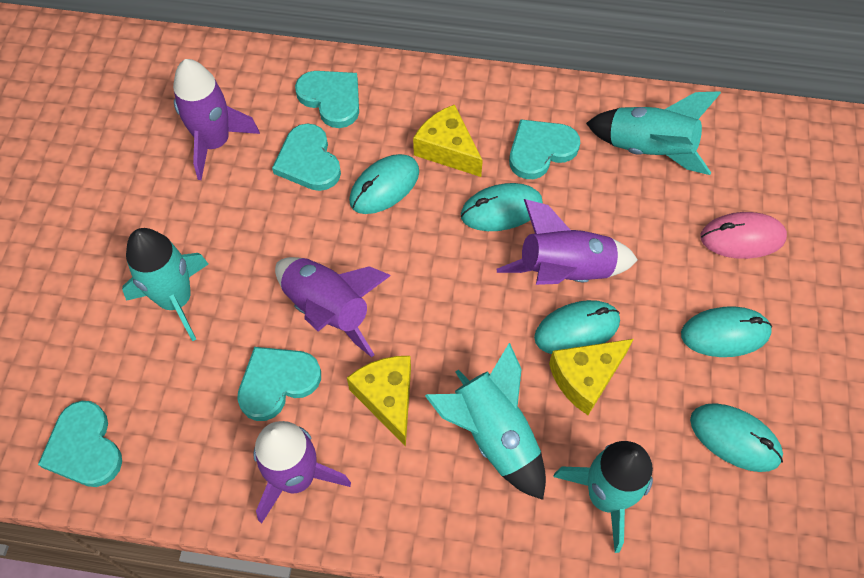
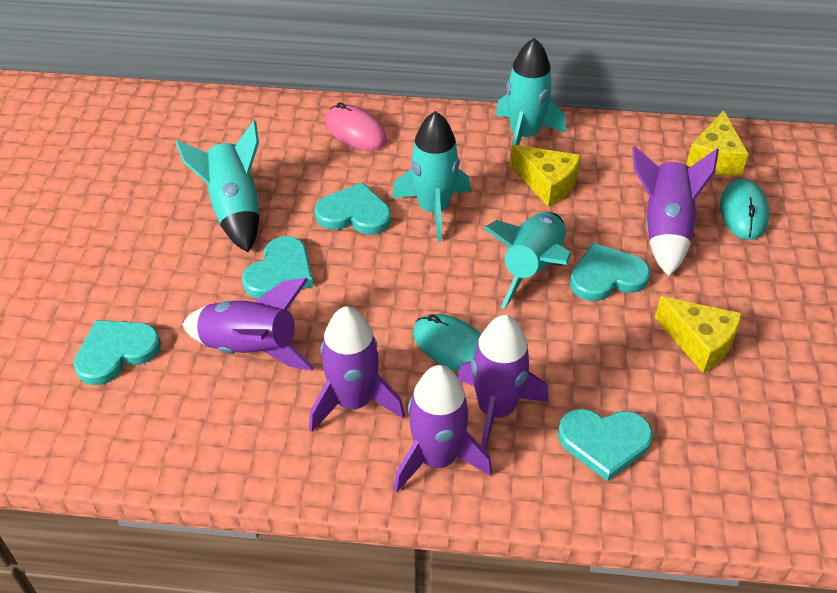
purple rocket: [173,59,260,180] [253,421,351,523] [275,257,391,357] [496,199,638,285] = 4 -> [182,278,314,371] [309,306,405,432] [394,365,492,493] [458,315,549,451] [632,146,719,276] = 5
turquoise mouse: [349,154,419,214] [461,183,543,231] [534,300,620,354] [681,306,772,357] [690,403,783,472] = 5 -> [413,314,481,372] [720,178,769,240] = 2

